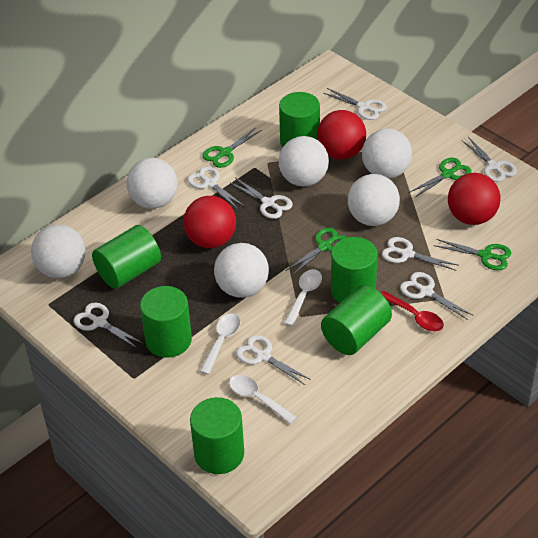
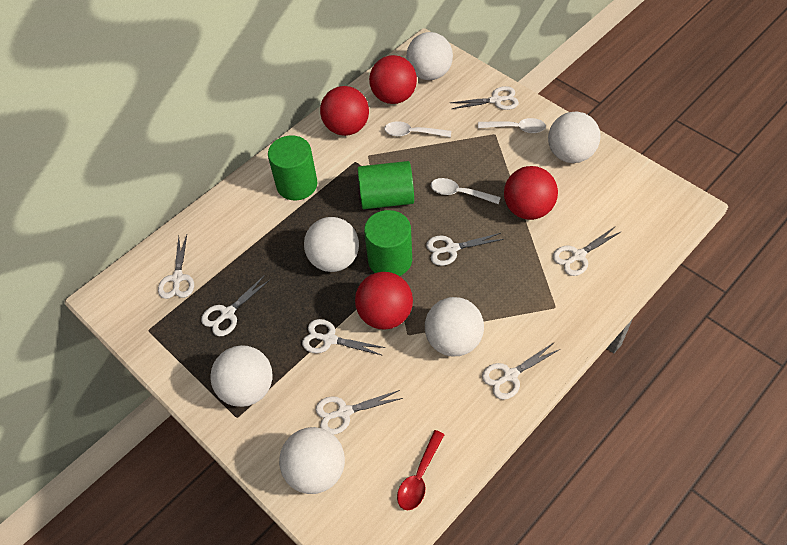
green cylinder: [92,225,161,289] [140,286,192,358] [190,397,244,474] [279,92,320,147] [321,285,392,355] [331,237,378,303] = 6 -> [268,135,317,200] [357,161,414,209] [364,210,412,276] = 3
green scissors: [202,127,261,168] [286,228,347,276] [409,158,471,197] [434,239,511,270] = 4 -> none = 0
red ball: [183,196,236,248] [317,110,366,159] [448,173,501,225] = 3 -> [320,86,369,136] [355,272,413,330] [369,55,417,104] [504,166,558,220] = 4

